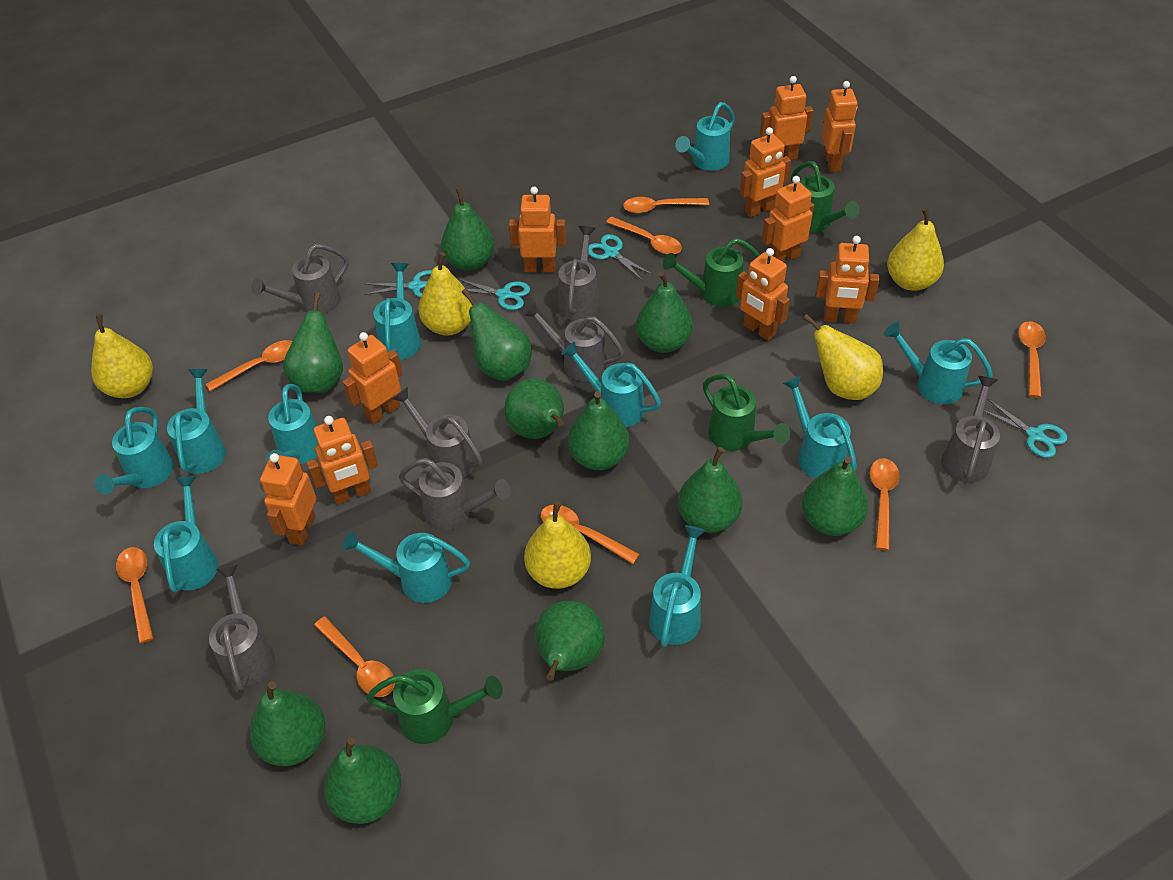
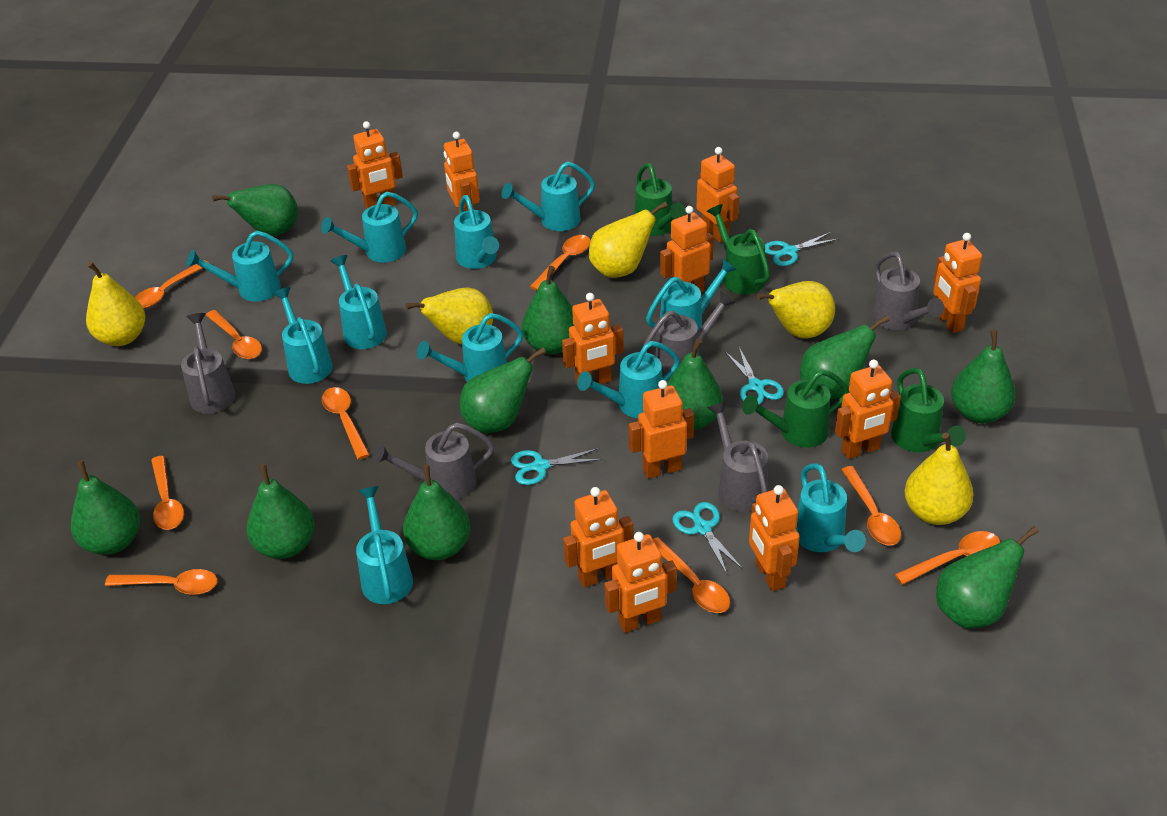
green pear: [249,682,326,766] [283,292,343,393] [323,737,401,824] [441,188,494,271] [462,288,531,381] [504,378,564,439] [535,601,605,681] [568,391,630,470] [636,271,693,353] [678,447,743,533] [801,456,868,536] = 11 -> [71,460,140,555] [212,184,298,236] [247,464,315,559] [403,464,470,560] [460,347,546,433] [522,266,574,354] [667,339,723,430] [800,315,890,399] [936,526,1039,629] [951,330,1016,423] = 10
grey watering can: [209,564,275,691] [252,244,348,314] [393,387,483,478] [399,458,511,530] [523,302,624,381] [558,226,599,320] [941,376,1000,483] = 7 -> [181,313,235,414] [373,423,495,500] [643,292,735,376] [707,401,768,512] [872,252,944,330] = 5
orange robot: [260,453,316,545] [307,416,378,504] [343,332,402,424] [509,187,566,272] [736,248,790,341] [740,127,791,217] [760,76,813,160] [762,176,814,263] [816,236,880,323] [821,81,858,172] = 10 -> [347,121,403,209] [444,132,480,214] [562,293,624,384] [563,487,633,588] [604,532,677,633] [628,380,694,479] [660,206,714,292] [696,147,739,243] [749,485,800,591] [835,359,901,459] [933,233,982,333] = 11
orange spoon: [116,547,154,643] [206,340,292,391] [314,617,395,697] [541,505,640,564] [606,217,682,255] [623,197,709,213] [870,458,900,550] [1018,321,1046,398] = 8 -> [105,569,218,595] [135,260,209,309] [151,456,184,530] [206,310,262,359] [322,387,370,460] [530,235,591,291] [653,537,730,613] [841,466,901,545] [895,531,1000,585] = 9

